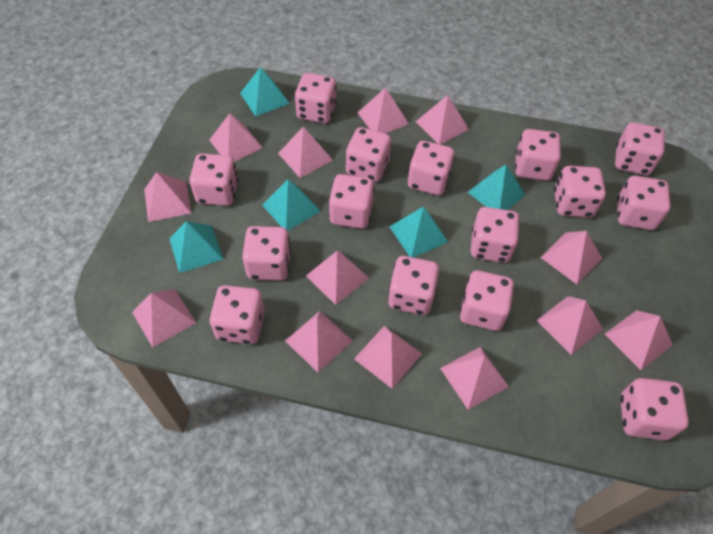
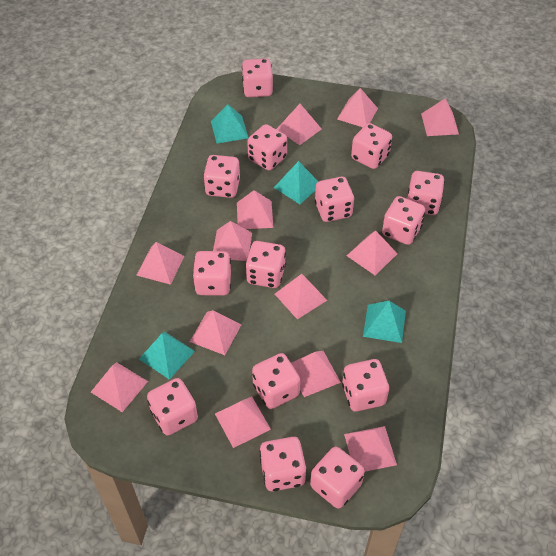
pink dice: [190,154,238,206] [209,285,265,344] [242,226,291,281] [295,73,337,123] [329,174,374,229] [346,127,391,182] [388,256,439,315] [408,141,455,195] [460,270,514,331] [471,207,520,263] [515,129,561,181] [554,166,606,217] [615,122,665,175] [617,176,670,230] [620,378,689,440] = 15 -> [147,378,198,436] [193,251,231,296] [203,155,240,198] [242,59,273,97] [245,241,286,288] [247,124,287,171] [252,353,300,409] [259,437,306,491] [310,447,365,509] [315,177,354,222] [342,359,389,412] [351,123,392,169] [382,196,425,245] [407,171,445,215] = 14
turquoise pyramid: [169,221,224,273] [240,67,290,116] [262,179,321,231] [390,206,448,258] [468,165,525,210] = 5 -> [139,332,195,380] [211,104,249,143] [274,161,319,204] [363,301,406,343] = 4

